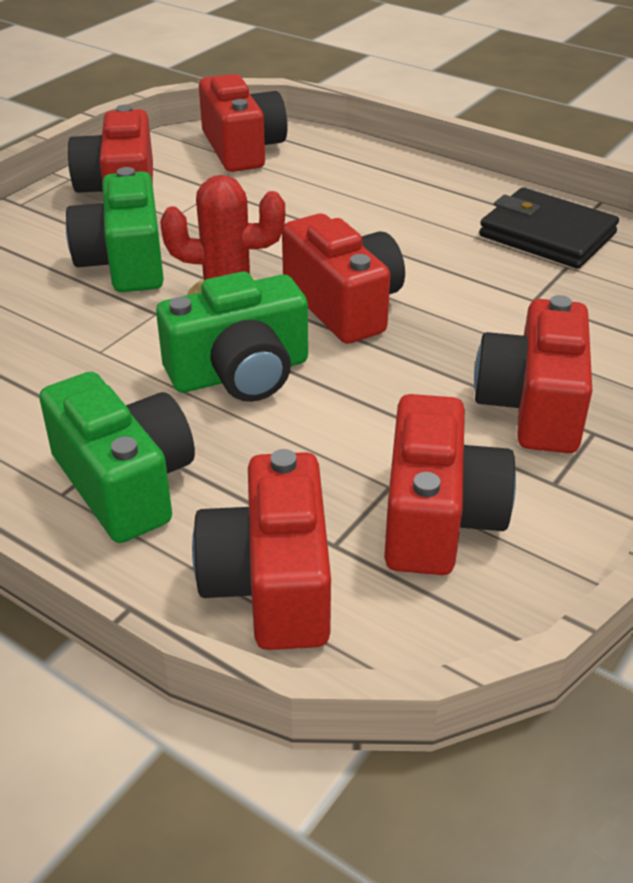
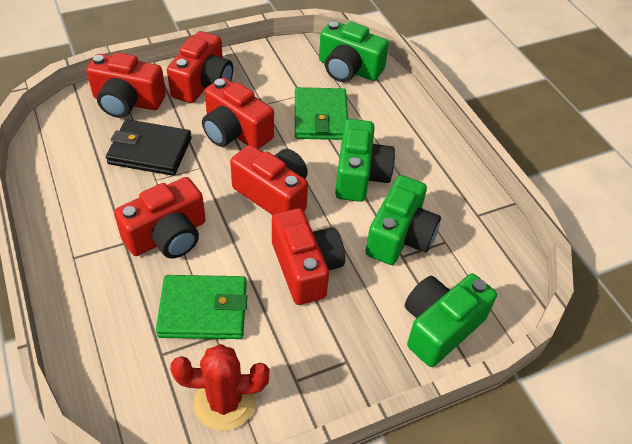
green camera: [39,372,195,543] [66,167,164,292] [156,271,308,402] = 3 -> [319,21,389,82] [335,119,395,202] [365,175,441,265] [405,274,497,367] = 4
green wallet: none = 0 -> [156,275,247,339] [295,87,348,140] = 2

